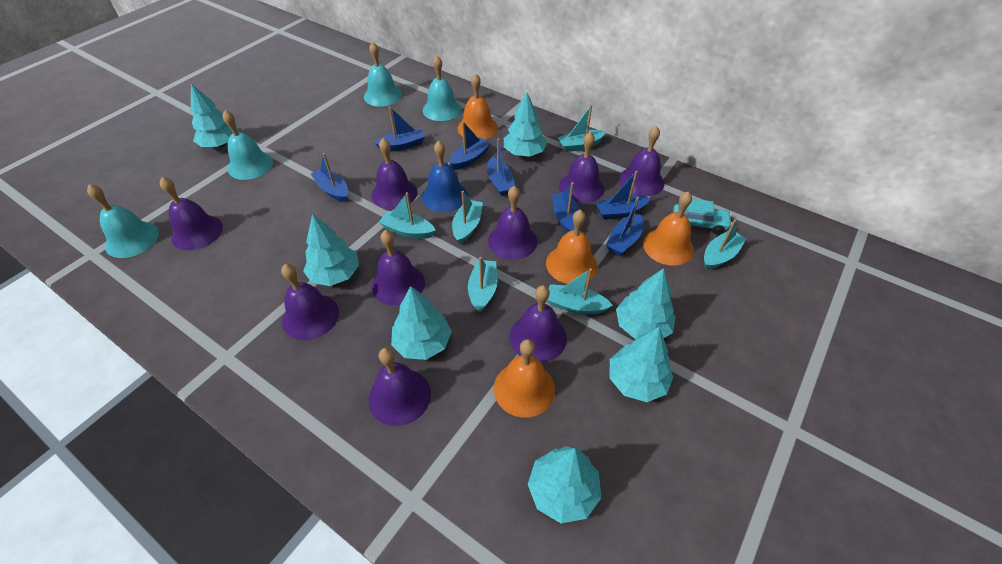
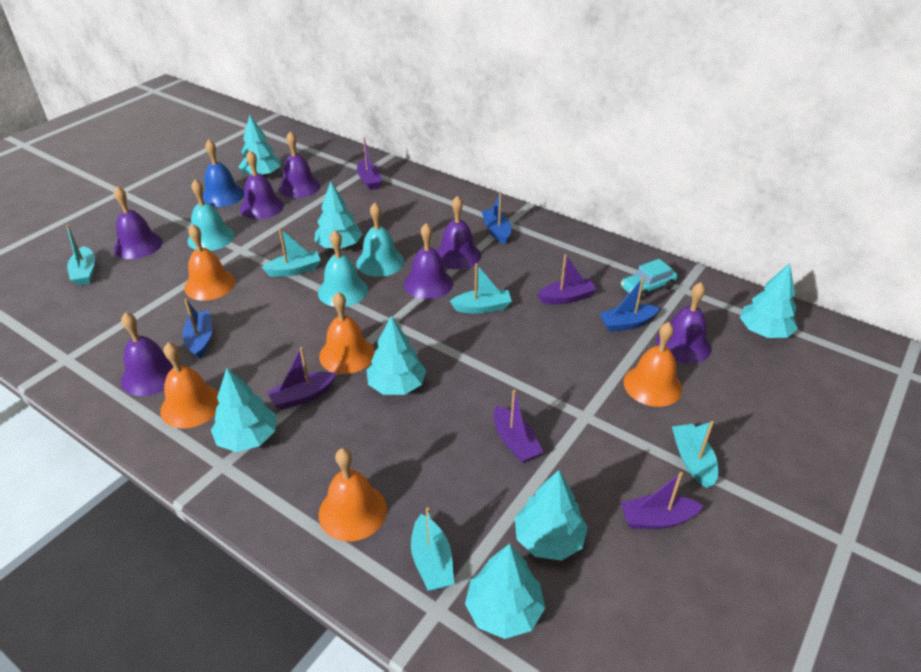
blue boat: [311,153,348,202] [375,107,425,151] [449,121,491,170] [487,139,515,196] [552,182,580,232] [596,171,651,220] [606,197,643,256] = 7 -> [182,299,213,359] [482,192,511,244] [599,277,659,332] = 3
orange bell: [457,73,498,140] [494,339,555,418] [546,210,597,284] [643,191,694,266] = 4 -> [160,342,219,428] [184,224,235,301] [319,292,375,374] [319,448,387,541] [624,322,682,407] = 5
purple bell: [160,177,223,251] [281,264,339,340] [368,347,431,426] [371,138,418,209] [372,230,425,306] [488,186,538,260] [510,285,567,362] [559,132,605,203] [619,126,664,196] = 9 -> [114,186,163,259] [121,312,174,396] [240,150,284,219] [279,131,320,198] [404,223,453,299] [436,196,481,269] [656,282,711,364] = 7
purple boat: none = 0 -> [267,347,336,410] [357,138,382,190] [494,390,543,463] [537,254,596,304] [621,472,703,529] = 5
turquoise bell: [87,184,159,258] [222,110,273,180] [364,42,402,107] [423,56,462,121] = 4 -> [188,179,235,251] [318,230,368,307] [356,203,404,277] = 3
turquoise boat: [379,192,436,239] [452,191,483,244] [468,257,497,313] [547,268,613,314] [557,105,606,152] [704,219,747,270] = 6 -> [66,225,95,286] [262,228,321,277] [411,507,454,591] [450,263,512,314] [672,421,718,488] = 5

